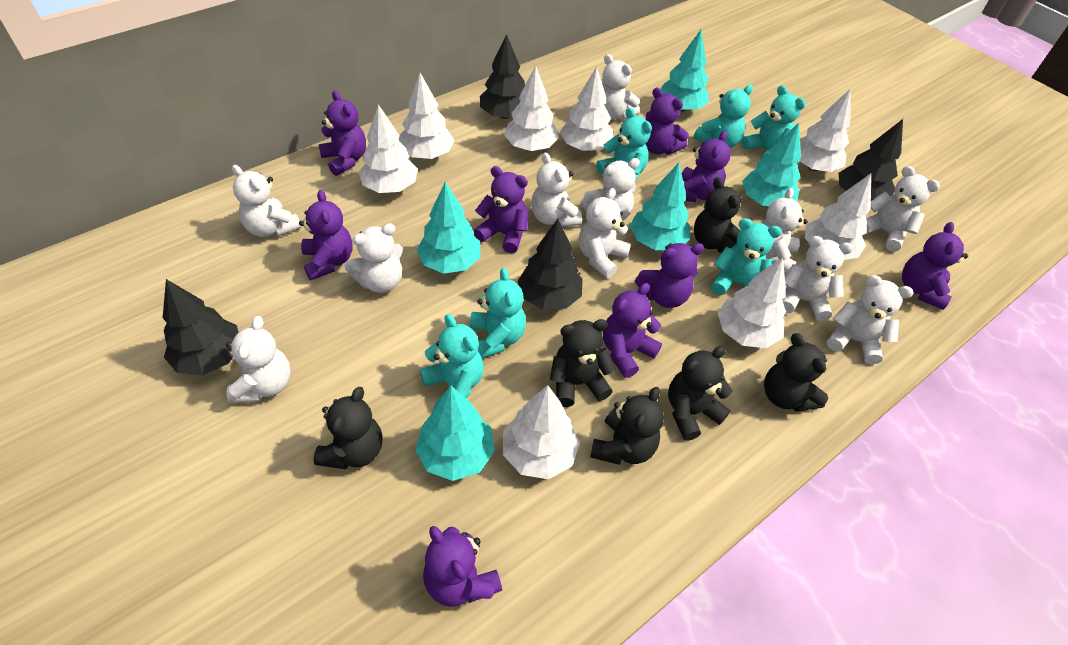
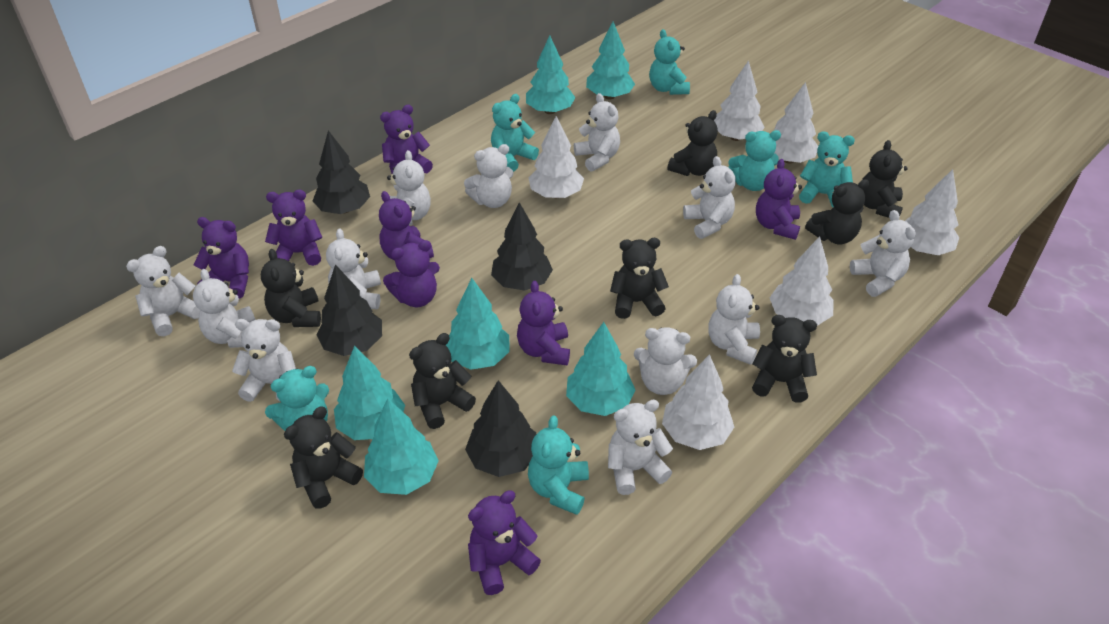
black teddy bear: [314,387,382,469] [550,319,616,407] [590,387,664,465] [668,346,732,441] [694,177,743,253] [764,333,828,412] = 6 -> [261,249,321,327] [284,406,363,509] [409,333,476,429] [610,238,669,319] [667,110,718,176] [752,315,817,403] [805,179,869,244] [862,140,908,218] = 8
purple teddy bear: [299,190,352,280] [318,90,366,176] [423,526,502,607] [474,166,529,253] [603,283,662,378] [635,243,704,308] [645,88,689,154] [681,131,731,202] [902,222,968,310] = 9 -> [193,217,249,299] [265,190,323,266] [379,191,434,260] [380,105,433,174] [383,240,440,307] [468,490,541,595] [517,281,570,365] [756,159,802,240] = 8
turquoise tree: [415,386,495,481] [417,182,480,274] [630,163,690,250] [661,30,709,112] [742,123,801,206] = 5 -> [334,346,405,440] [364,398,439,495] [446,278,509,370] [526,35,576,114] [566,322,636,416] [586,22,635,99] = 6
white teddy bear: [226,316,291,403] [232,165,302,237] [344,223,403,293] [531,152,582,227] [579,188,631,278] [580,158,640,221] [601,54,640,120] [761,188,808,274] [782,236,853,321] [827,275,914,365] [866,166,940,252] = 11 -> [126,246,200,336] [193,269,255,348] [232,319,296,402] [326,228,381,309] [387,150,431,225] [464,144,514,208] [574,93,620,172] [608,400,673,495] [634,327,697,395] [683,156,736,239] [709,274,760,365] [850,210,916,297] = 12
white tree: [359,104,418,193] [399,73,454,159] [503,385,580,479] [504,66,559,151] [560,67,613,151] [717,258,786,348] [800,89,851,172] [805,173,871,260] = 8 -> [528,116,584,198] [662,354,734,450] [714,60,765,141] [770,236,834,326] [774,82,818,163] [905,169,959,255] = 6

